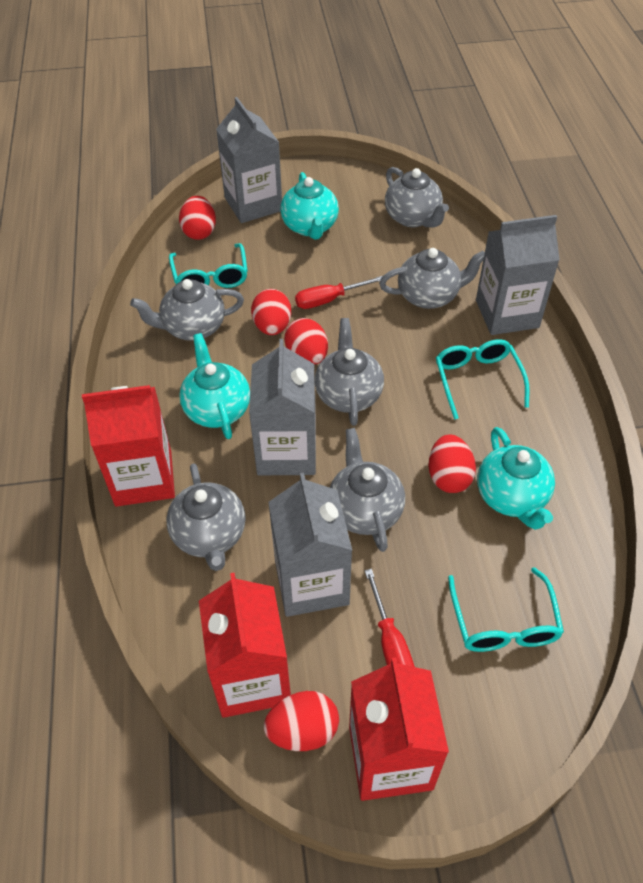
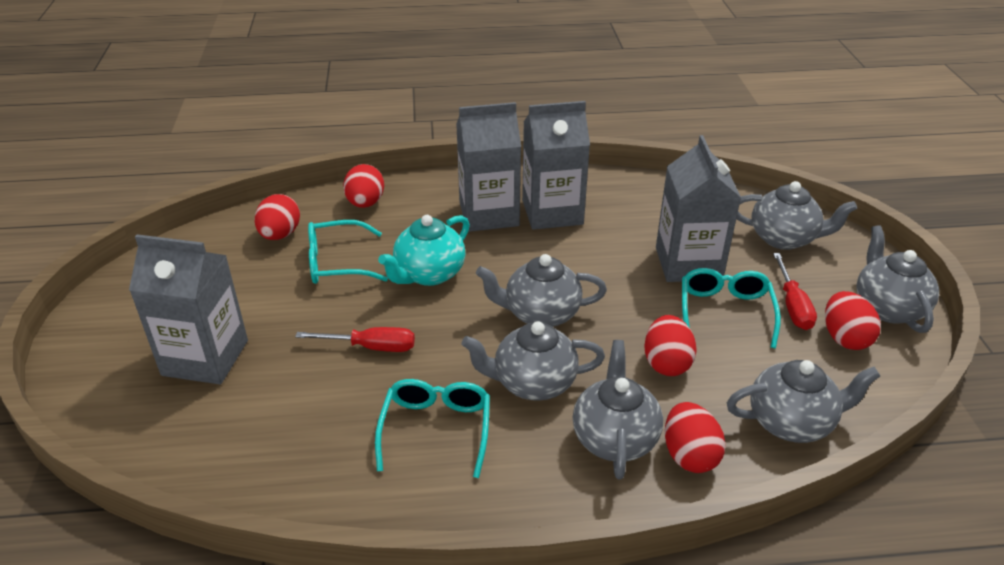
red carton: [82,385,175,507] [199,573,291,718] [349,658,449,801] = 3 -> none = 0
turquoise teapot: [179,333,250,439] [280,172,339,240] [477,427,555,530] = 3 -> [378,215,470,286] = 1

